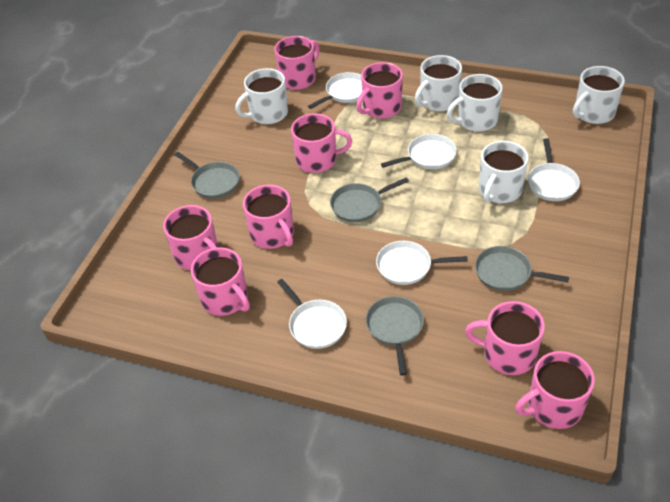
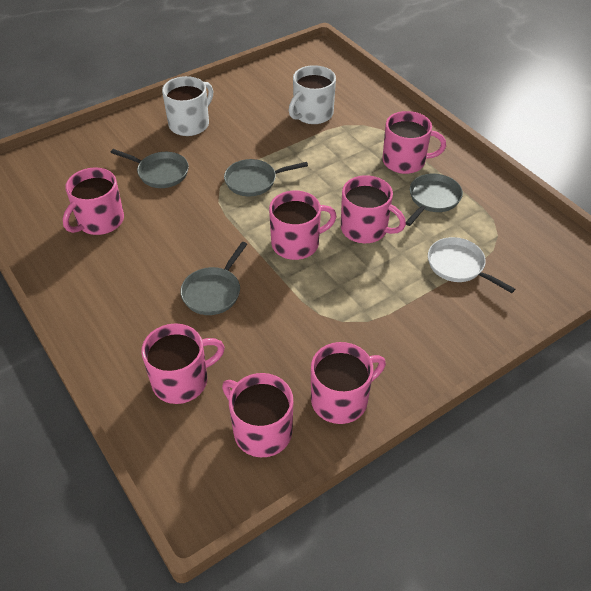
pink mug: [163,205,218,270] [191,247,250,316] [243,185,294,249] [275,36,320,90] [291,113,352,173] [356,62,403,119] [465,301,545,375] [515,351,595,429] = 8 -> [63,168,124,235] [141,323,225,404] [222,373,293,457] [269,191,337,260] [311,342,386,424] [341,175,406,243] [383,111,446,174] = 7
white mug: [235,68,288,124] [415,55,462,111] [447,74,502,132] [479,141,529,203] [573,66,625,124] = 5 -> [162,76,213,136] [289,65,336,124] = 2
white pan: [277,279,347,349] [308,72,362,109] [376,241,468,285] [381,134,457,169] [528,138,580,201] = 5 -> [428,237,515,293] = 1

